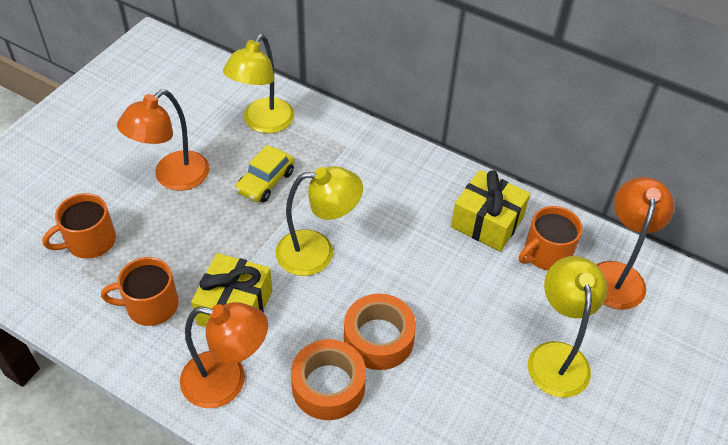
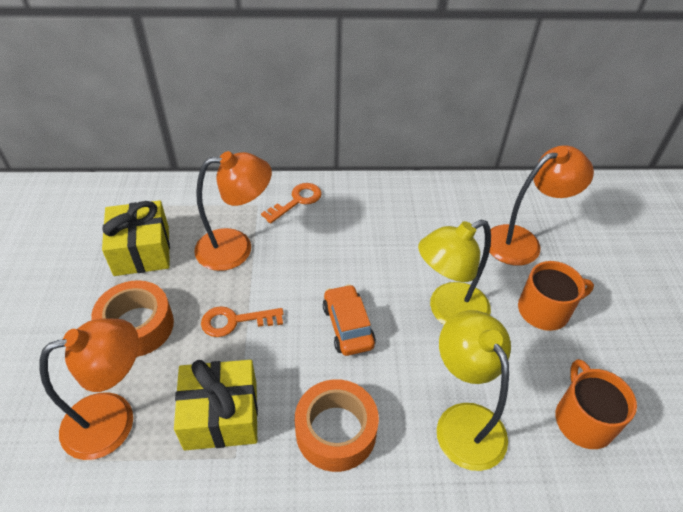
orange car: none = 0 -> [323,284,376,356] = 1
orange key: none = 0 -> [201,306,284,337] [261,183,322,224] = 2
orange mug: [43,193,116,259] [101,257,179,326] [519,206,582,270] = 3 -> [518,261,594,331] [555,359,637,449] = 2
yellow car: [235,145,294,202] = 1 -> none = 0
yellow lamp: [223,34,294,133] [275,166,363,276] [528,256,607,398] = 3 -> [418,220,491,325] [437,310,511,471] = 2

